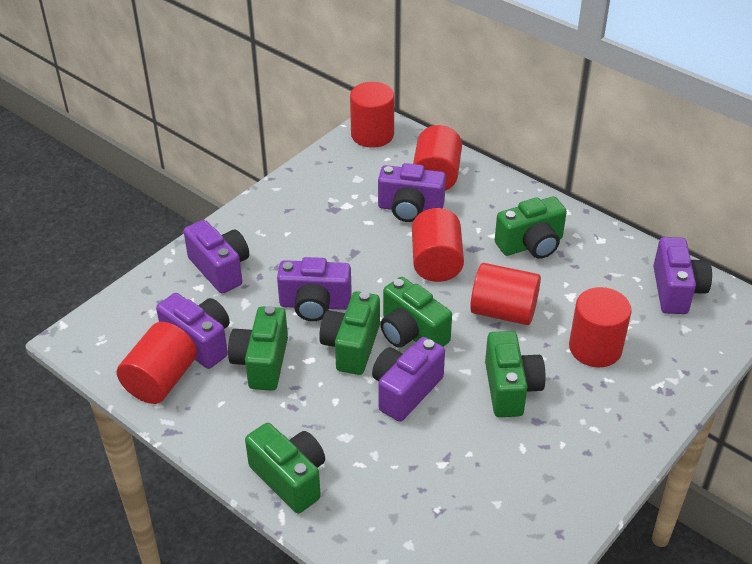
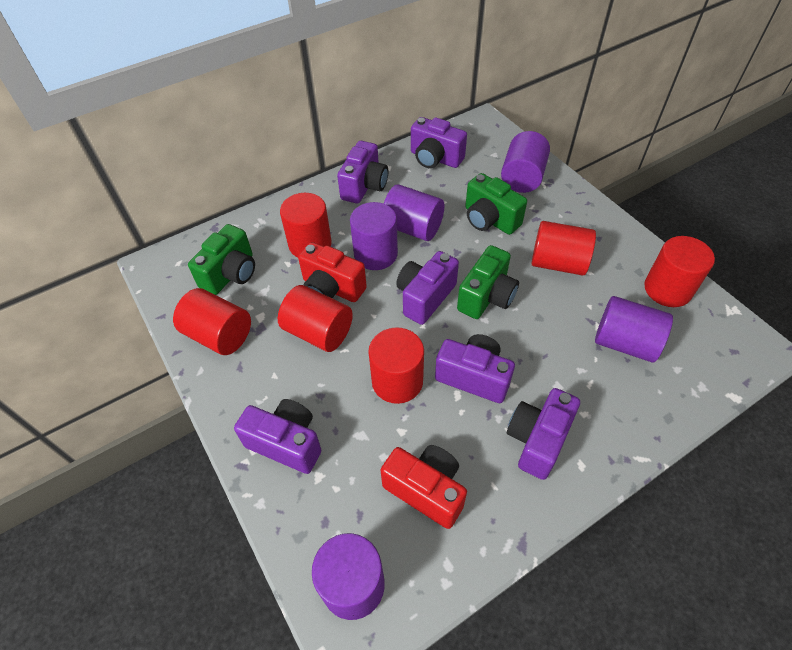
green camera: [228,306,288,391] [245,423,325,513] [319,291,380,375] [380,277,452,347] [485,331,546,417] [495,196,567,259] = 6 -> [188,224,255,295] [457,245,519,319] [465,173,527,235] = 3
purple cylinder: none = 0 -> [312,533,385,620] [350,202,398,270] [384,184,445,241] [501,131,550,193] [595,296,673,362] = 5
red camera: none = 0 -> [298,242,367,302] [381,445,467,529] = 2

